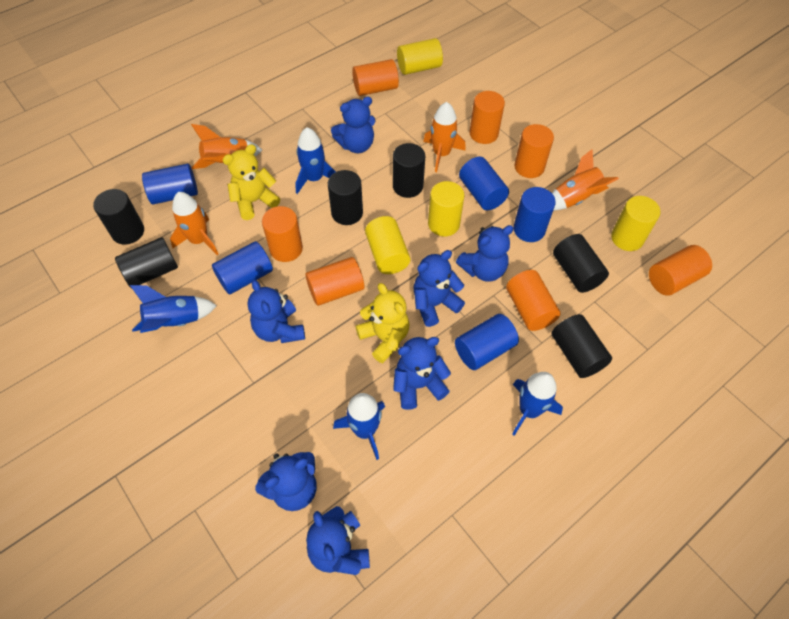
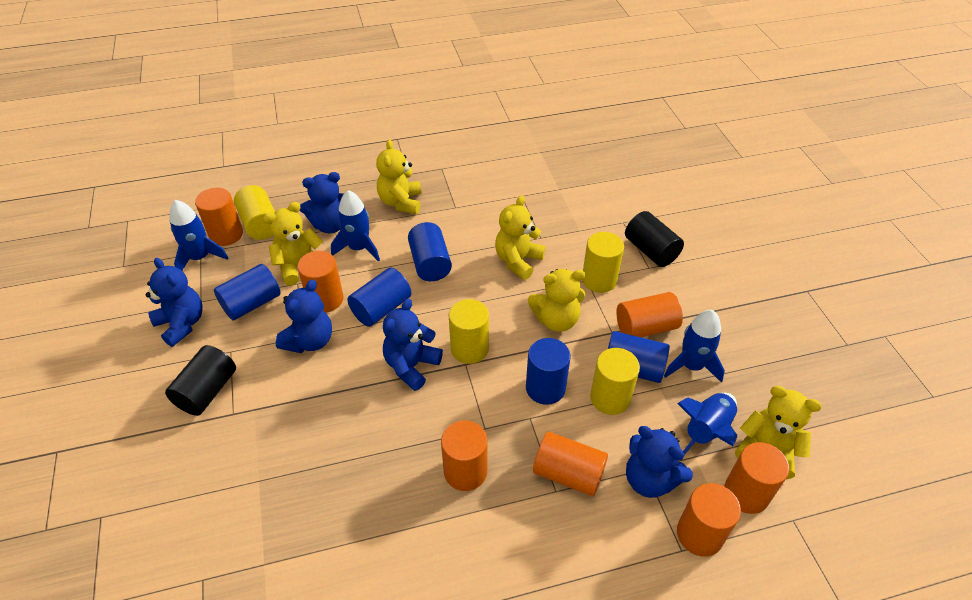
black cylinder: [93,189,144,245] [115,237,178,288] [328,170,363,225] [393,143,425,198] [552,314,612,378] [553,234,609,293] = 6 -> [165,345,236,416] [625,211,684,267] = 2
blue teddy bear: [248,280,305,343] [255,452,317,511] [306,506,370,575] [331,97,376,153] [393,337,451,410] [414,250,465,327] [456,225,514,282] = 7 -> [146,258,203,347] [276,280,332,353] [300,172,344,233] [383,299,443,391] [626,426,693,498] = 5
orange rocket: [170,192,219,255] [191,124,262,169] [423,102,466,172] [552,149,619,211] = 4 -> none = 0
yellow teddy bear: [223,144,280,220] [355,283,409,363] = 2 -> [263,202,323,286] [376,140,422,214] [495,196,545,280] [528,269,585,332] [735,386,822,479] = 5

